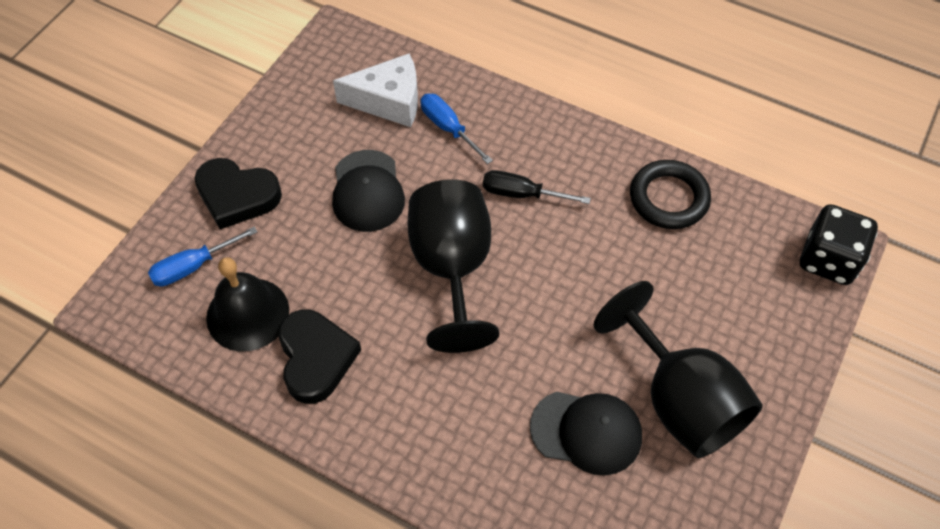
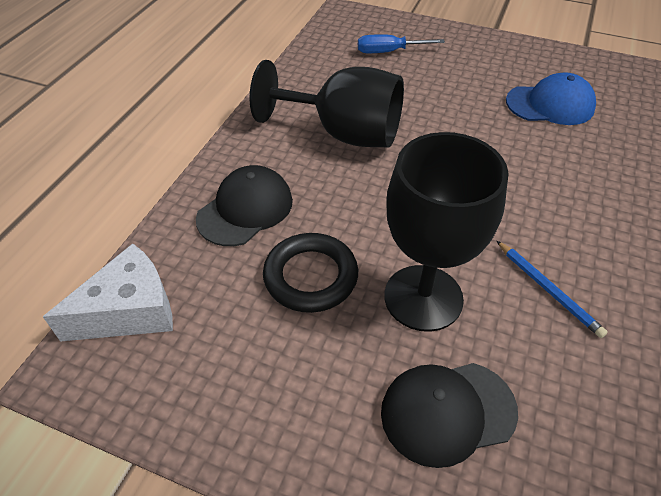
black bell: [206,257,289,352] = 1 -> none = 0
black dice: [800,204,878,285] = 1 -> none = 0
black heart: [195,158,282,229] [278,310,361,404] = 2 -> none = 0
black screwdriver: [483,170,591,204] = 1 -> none = 0
blue cap: none = 0 -> [506,72,596,125] = 1
blue pencil: none = 0 -> [497,241,608,338] = 1
blue screwdriver: [148,227,257,287] [420,94,493,164] = 2 -> [358,34,445,53] = 1

